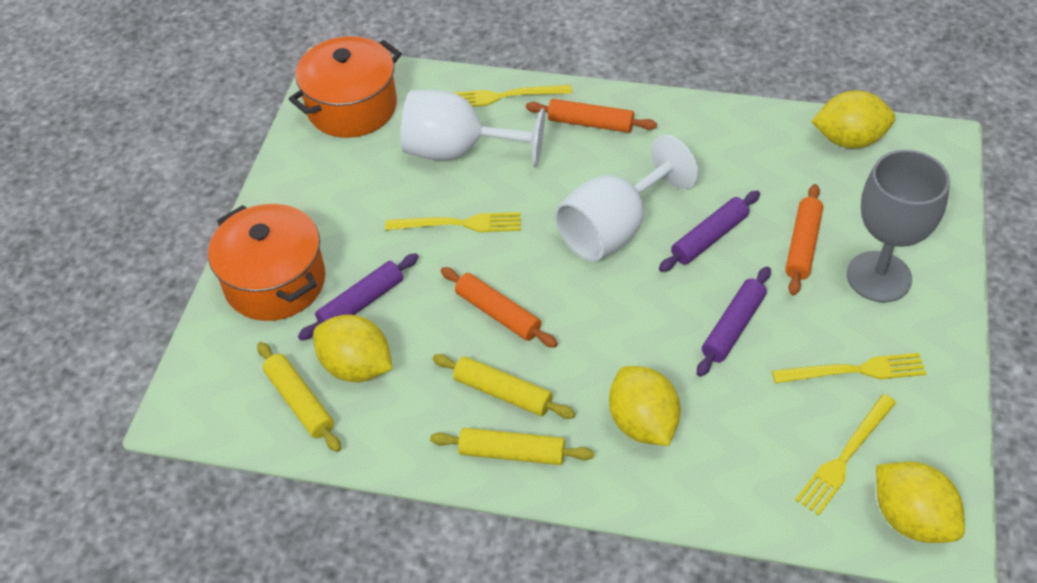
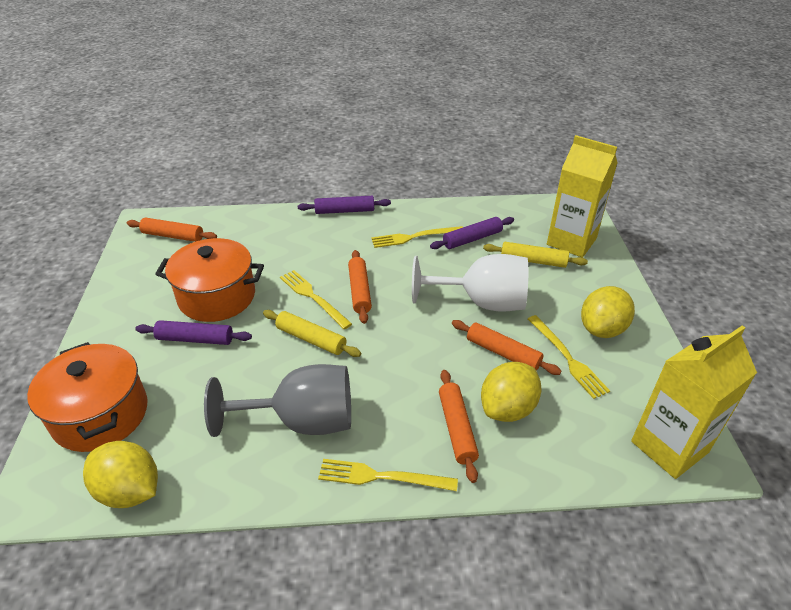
orange rolling pin: [441,267,558,348] [526,99,657,133] [785,184,823,295] = 3 -> [127,218,217,242] [348,250,372,324] [439,370,479,483] [452,320,562,375] = 4
white goblet: [401,90,545,168] [555,135,699,261] = 2 -> [412,254,528,312] = 1
yellow carton: none = 0 -> [547,135,617,257] [631,326,757,479] = 2
yellow lemon: [313,314,392,382] [609,366,681,446] [811,90,895,149] [876,462,965,543] = 4 -> [83,441,158,508] [481,362,542,422] [581,286,635,338] = 3
yellow rolling pin: [257,342,341,452] [430,428,594,465] [433,354,575,419] = 3 -> [263,310,361,357] [483,242,588,268] = 2

